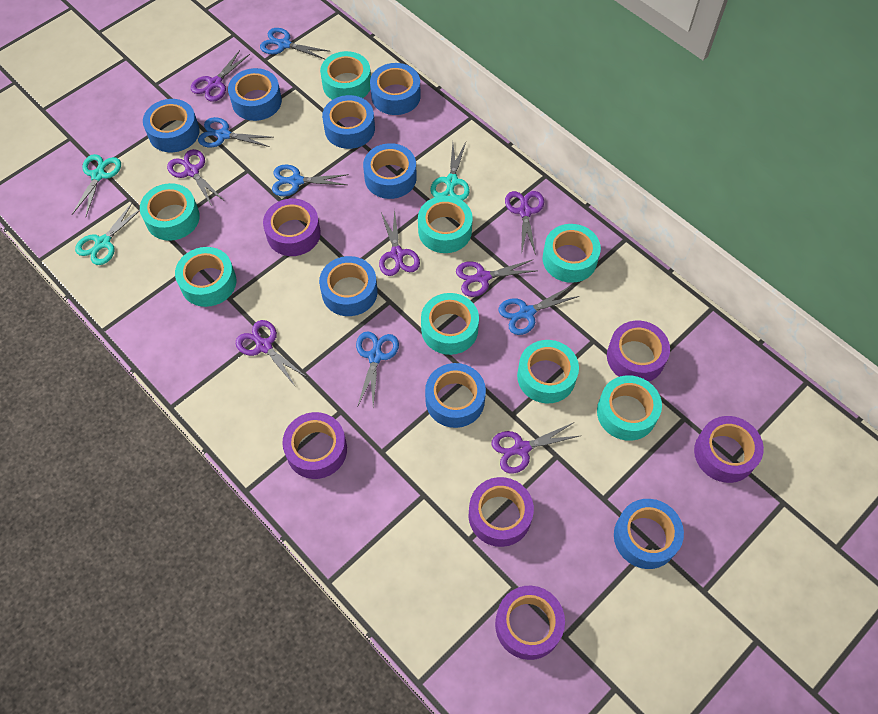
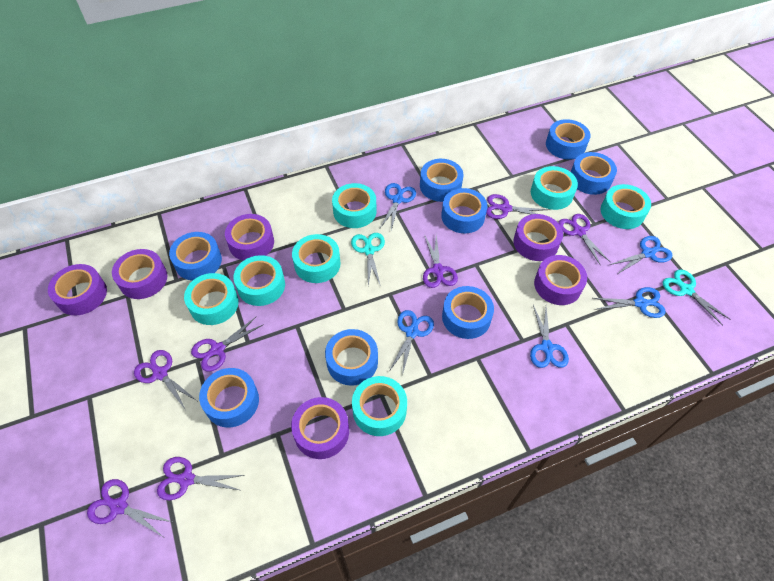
turquoise scissors: [72,154,121,216] [75,202,140,265] [430,142,470,201] = 3 -> [351,233,385,286] [663,269,731,326] = 2
turquoise tape: [140,183,200,241] [175,247,236,307] [320,51,371,100] [418,196,473,253] [421,293,479,355] [517,340,579,403] [543,224,601,283] [597,375,662,441] = 8 -> [184,273,239,325] [234,255,285,306] [292,234,341,283] [332,183,376,228] [352,376,407,436] [531,166,578,210] [601,184,651,229] = 7

